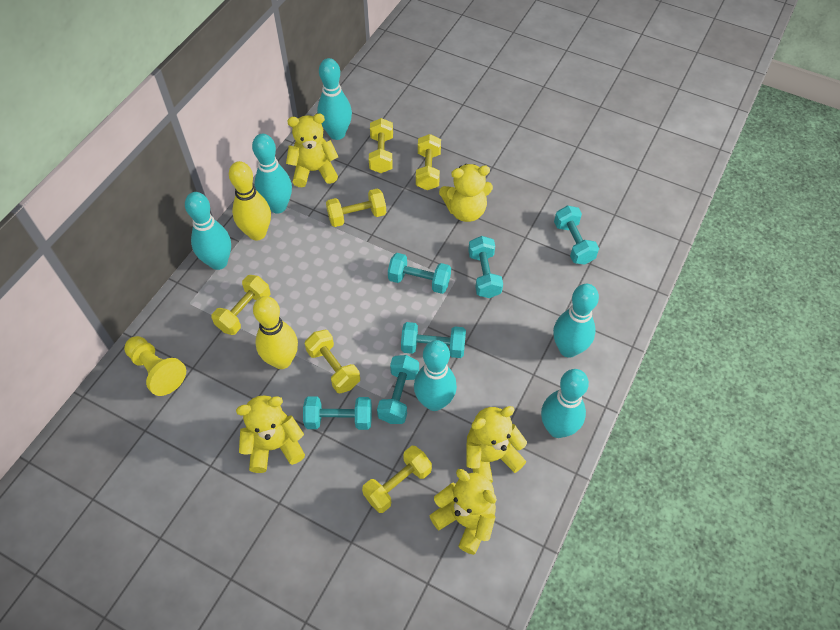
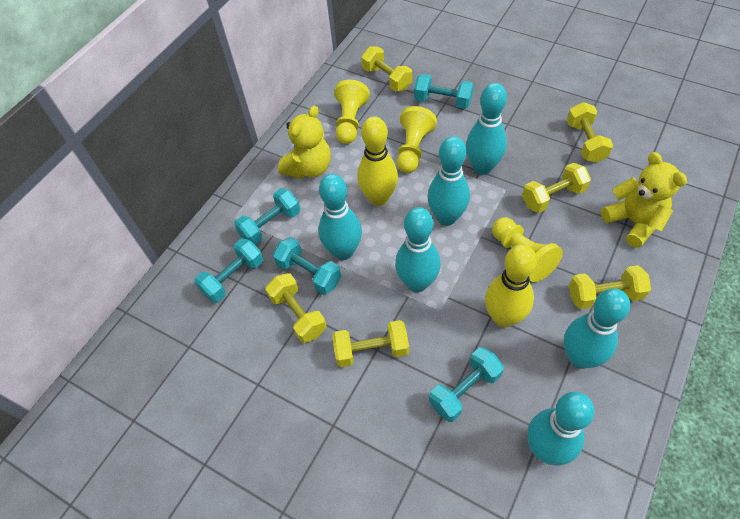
turquoise dumbbell: [303,396,372,430] [377,355,419,424] [388,253,451,294] [401,322,466,358] [468,236,503,298] [554,205,599,265] = 6 -> [194,238,264,303] [234,188,300,245] [273,237,341,295] [414,74,474,109] [429,347,504,422] = 5
yellow pawn: [124,336,186,396] = 1 -> [334,80,370,144] [397,106,437,173] [492,217,563,282] = 3
yellow teddy bear: [236,395,305,473] [286,114,338,187] [429,469,497,555] [439,164,493,222] [466,406,527,483] = 5 -> [278,106,331,179] [601,152,687,248] = 2

